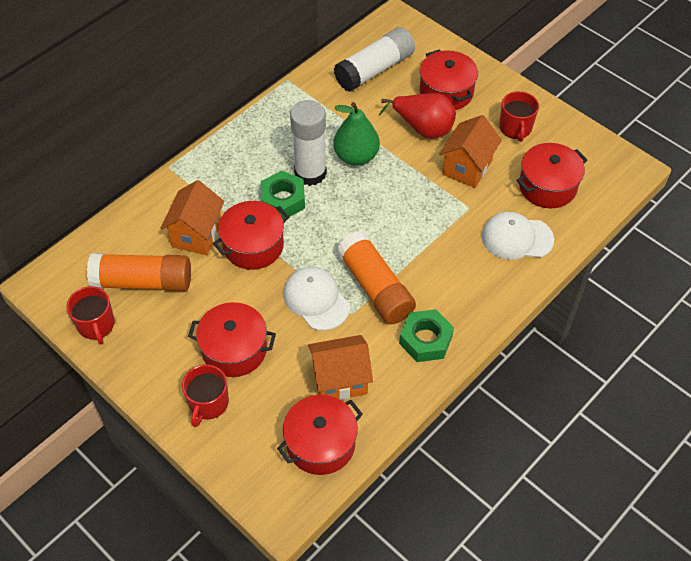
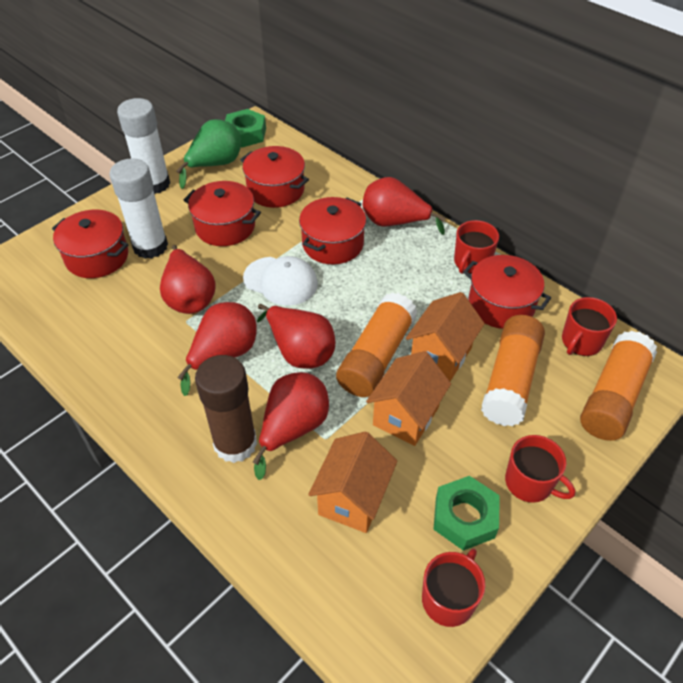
brown glue stick: none = 0 -> [195,355,257,463] = 1
orange glue stick: [87,253,191,291] [336,231,416,324] = 2 -> [336,293,418,397] [481,315,545,426] [580,331,657,441] = 3
red mug: [66,286,115,344] [182,364,229,427] [499,91,539,142] = 3 -> [422,548,485,627] [454,220,499,274] [505,435,575,503] [562,297,617,356] = 4
red pear: [379,93,456,139] = 1 -> [160,245,216,314] [177,302,257,396] [252,372,329,480] [257,304,335,369] [363,177,446,235] = 5
white cap: [283,267,350,331] [482,212,554,260] = 2 -> [243,256,318,306] = 1

